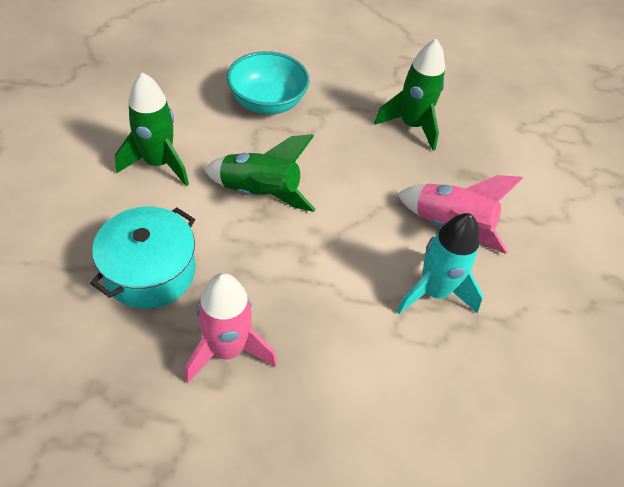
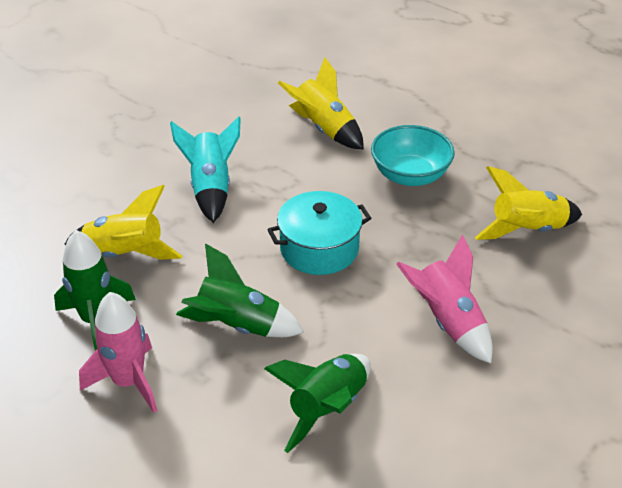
yellow rocket: none = 0 -> [64,185,182,260] [278,58,364,150] [475,166,582,240] = 3

